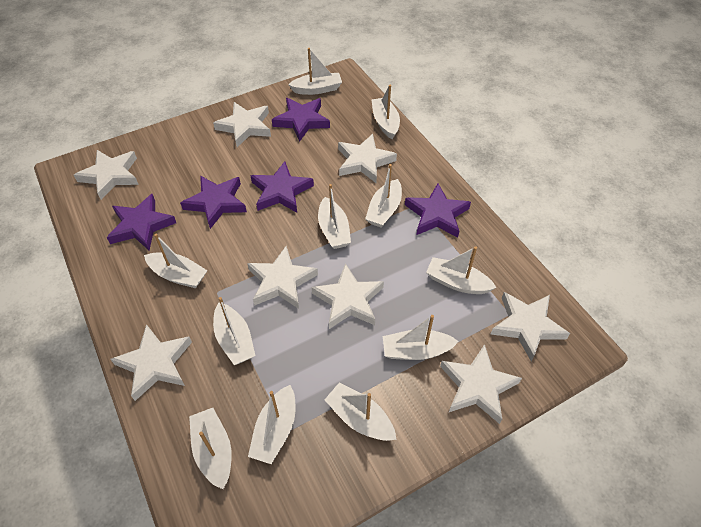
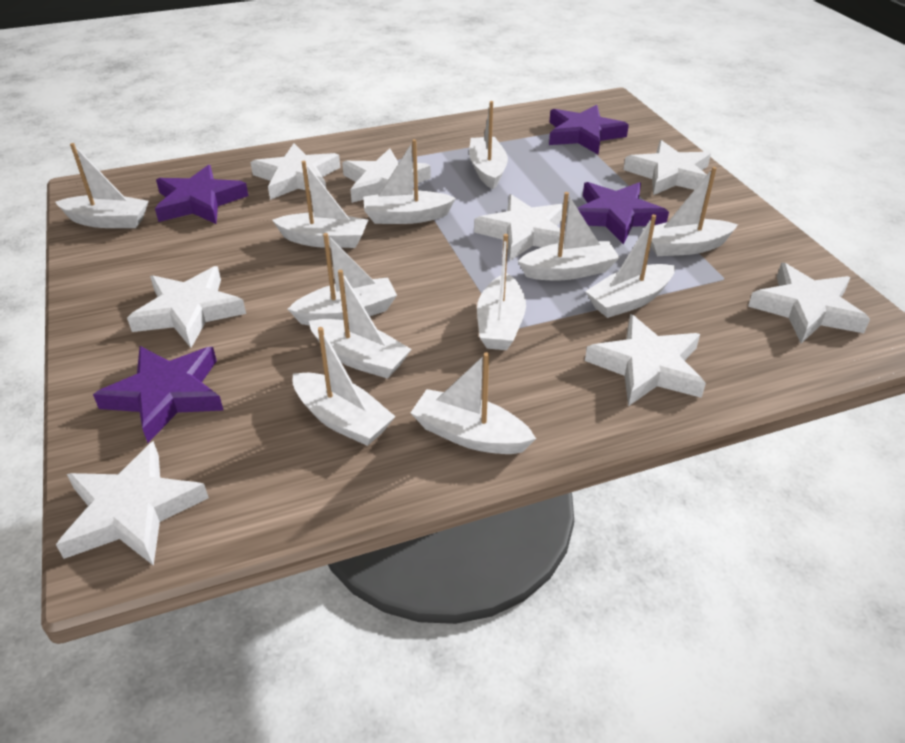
purple star: [106,194,176,250] [180,176,247,229] [250,161,314,213] [272,98,330,142] [405,184,471,238] = 5 -> [93,346,224,443] [155,165,248,224] [549,105,629,155] [577,182,669,244] = 4
white boat: [144,234,208,288] [189,408,232,489] [213,297,256,365] [248,385,295,464] [288,48,342,95] [318,184,351,249] [325,383,397,441] [365,164,402,228] [372,85,400,139] [383,315,459,360] [426,246,497,294] = 11 -> [55,143,149,228] [272,161,368,248] [288,233,397,326] [292,327,396,446] [309,269,412,379] [363,139,456,224] [411,352,536,454] [469,101,508,189] [477,234,526,350] [518,192,620,280] [585,214,675,318] [642,167,738,256] = 12

